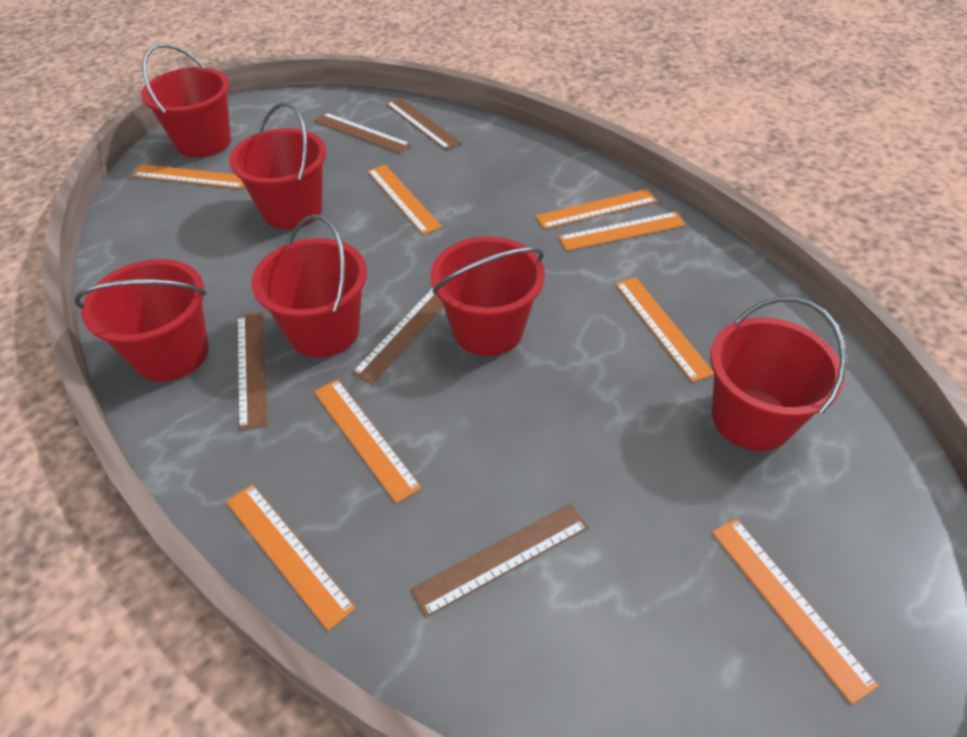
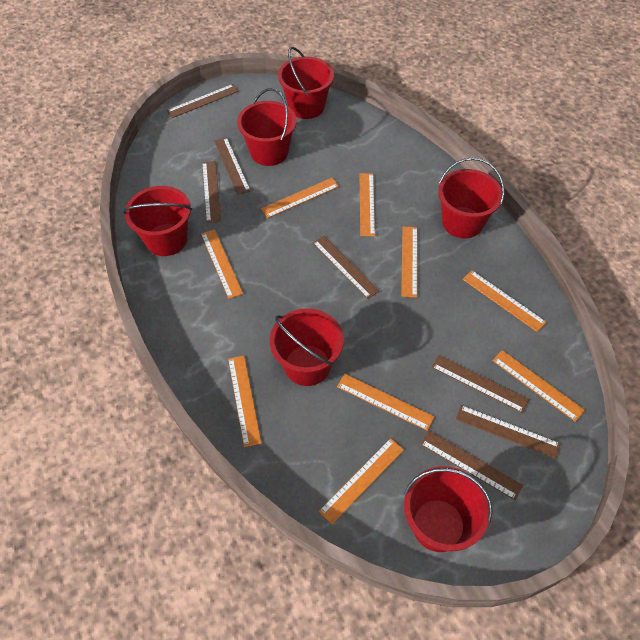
brown ruler: [237,312,268,430] [314,113,411,154] [352,288,444,384] [386,97,462,150] [411,503,588,617] = 5 -> [167,84,239,118] [202,161,221,223] [214,137,251,195] [312,236,379,299] [420,431,523,500] [432,355,529,413] [456,405,560,459] = 7
orange ruler: [132,164,244,189] [226,484,356,631] [314,379,422,504] [368,165,442,235] [535,189,657,229] [558,212,686,251] [615,277,714,382] [712,519,878,705] = 8 -> [201,229,243,299] [228,356,262,447] [261,178,339,218] [319,438,404,524] [337,374,434,431] [359,173,375,236] [401,226,417,298] [463,270,547,332] [492,350,585,422] = 9

